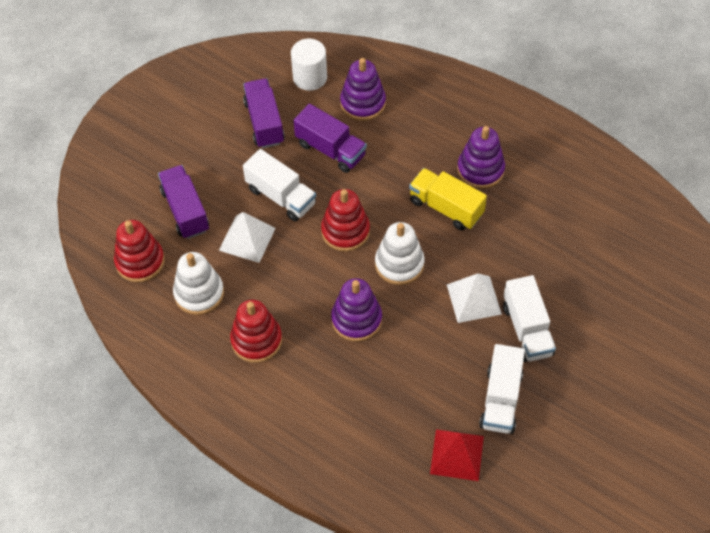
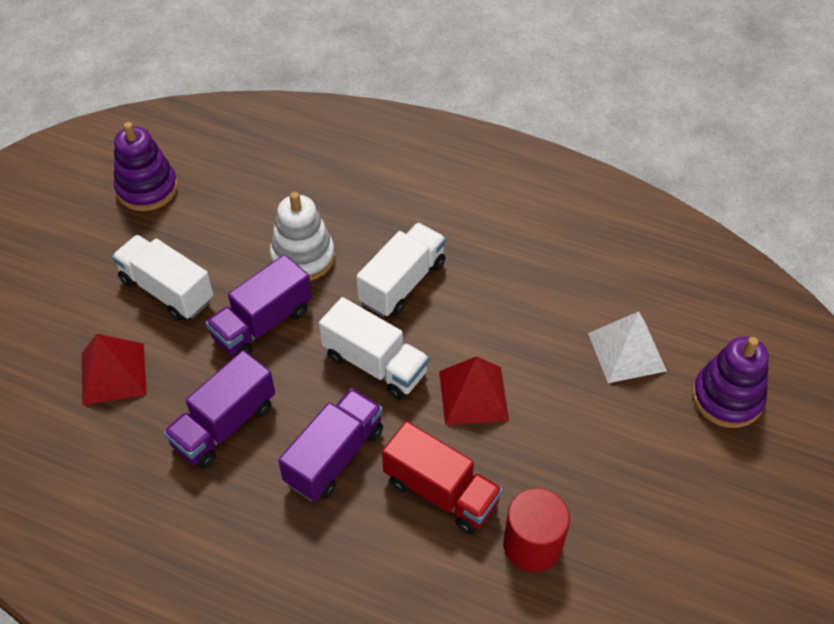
purple stacking toy: [331,278,382,342] [340,58,386,121] [457,126,505,189] = 3 -> [114,122,178,211] [692,336,769,428] = 2
red cylinder: none = 0 -> [503,488,570,572] = 1
red pyramid: [430,429,484,481] = 1 -> [82,334,147,405] [439,356,509,425] = 2
red stacking toy: [114,220,164,282] [230,300,282,363] [321,189,370,252] = 3 -> none = 0
red truck: none = 0 -> [382,421,503,534] = 1
white cylinder: [291,39,327,91] = 1 -> none = 0
white pyramid: [219,212,276,263] [447,273,502,323] = 2 -> [588,311,667,383] = 1
white stacking toy: [173,252,224,315] [375,222,425,285] = 2 -> [270,192,335,281] = 1
yellow truck: [409,168,487,230] = 1 -> none = 0

